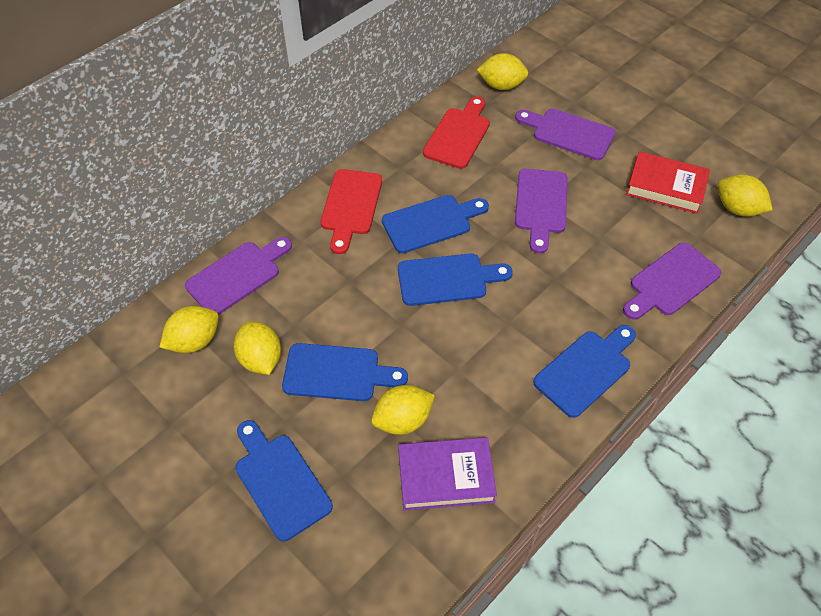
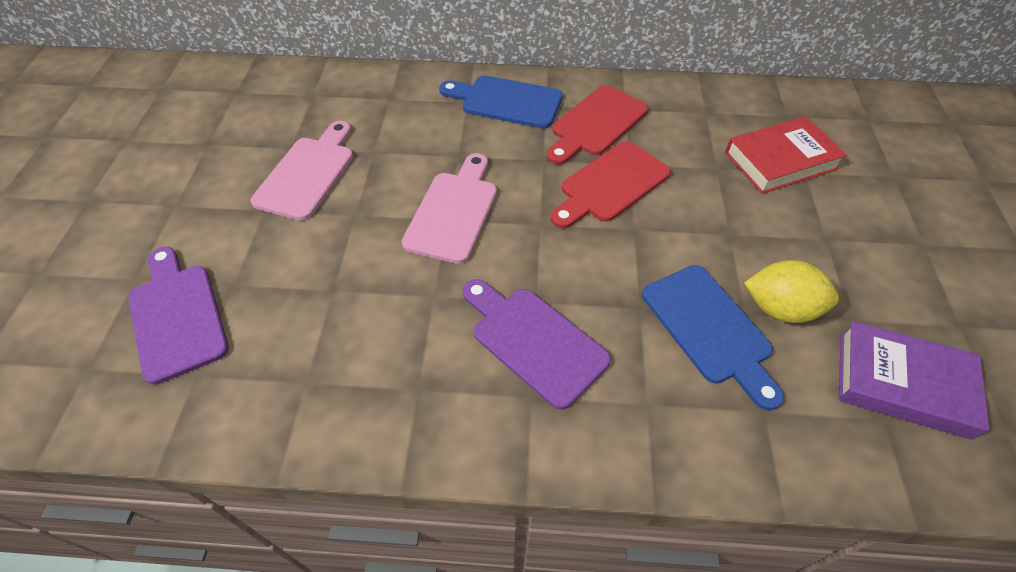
blue cutting board: [235,420,333,541] [282,343,408,401] [382,195,489,253] [398,253,513,306] [533,325,636,418] = 5 -> [439,76,563,129] [642,265,784,411] = 2
pink cutting board: none = 0 -> [251,121,353,221] [402,153,497,264] = 2
purple cutting board: [185,237,292,315] [515,108,615,160] [515,168,568,254] [623,242,721,320] = 4 -> [128,246,229,385] [463,279,611,410] = 2
yellow lemon: [160,306,219,353] [234,321,281,375] [372,385,435,435] [477,53,528,90] [718,175,772,217] = 5 -> [744,260,839,323] = 1

